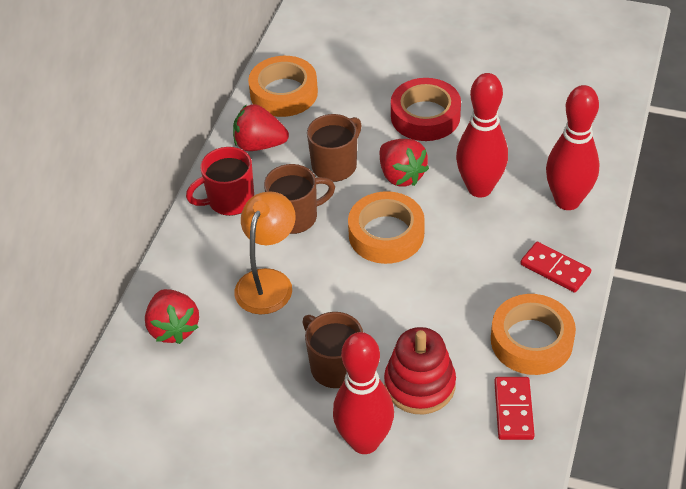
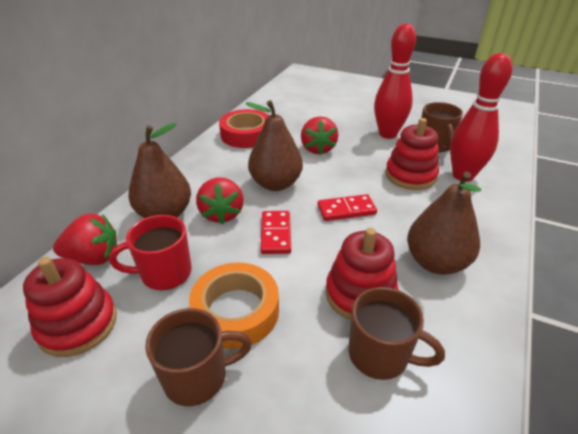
brown pear: none = 0 -> [128,123,191,218] [245,100,303,191] [407,171,481,275] = 3
orange lamp: [234,191,296,314] = 1 -> none = 0
orange tape: [248,56,318,117] [348,191,425,264] [491,294,576,375] = 3 -> [189,263,279,349] = 1
red bowling pin: [333,332,394,454] [456,73,508,197] [546,85,600,210] = 3 -> [374,23,416,139] [450,53,513,182] = 2
red stacking toy: [384,327,456,414] = 1 -> [23,257,117,357] [325,228,398,320] [385,118,439,190] = 3

